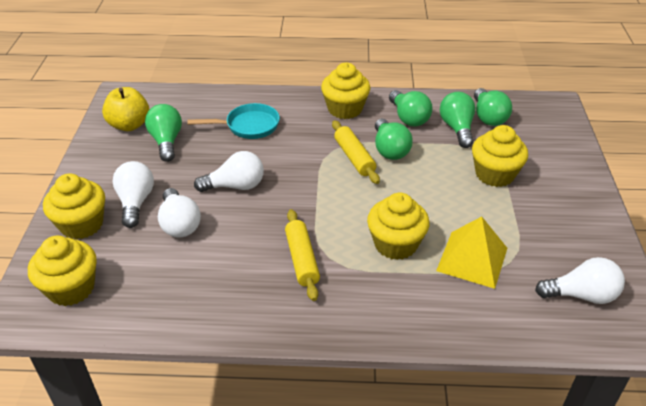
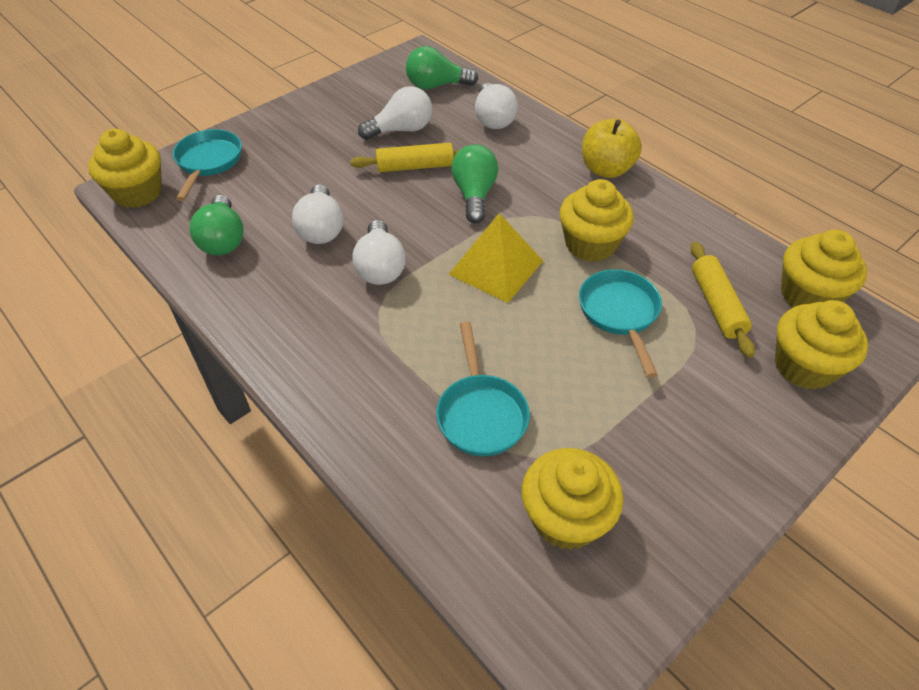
green light bulb: [145,104,182,162] [375,119,413,160] [389,90,433,126] [440,92,475,148] [474,88,512,126] = 5 -> [190,195,244,255] [406,46,478,89] [451,145,498,223] = 3
turquoise pan: [187,103,280,139] = 1 -> [173,129,242,201] [436,321,530,457] [579,269,662,378] = 3

